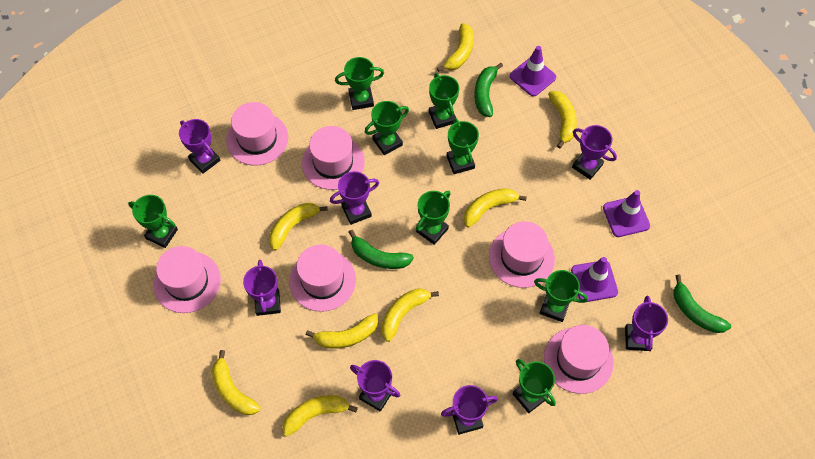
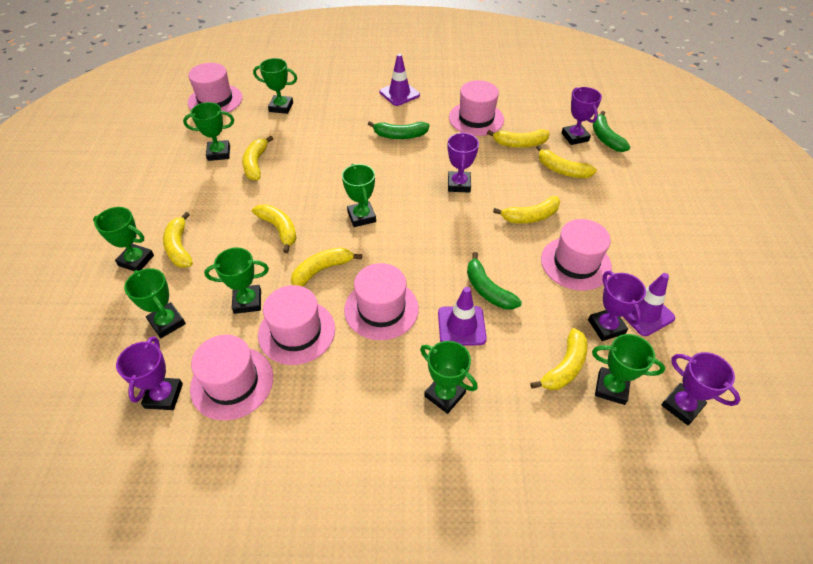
purple trophy: [179,119,220,174] [243,260,281,316] [330,171,379,225] [350,360,401,412] [441,385,498,435] [572,125,617,180] [625,296,668,351] = 7 -> [116,337,183,410] [448,132,479,193] [562,87,602,145] [588,271,646,341] [661,352,741,425] = 5

